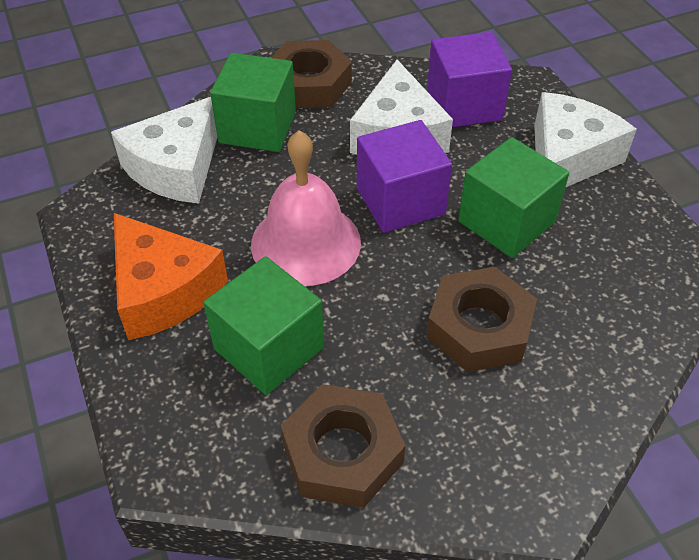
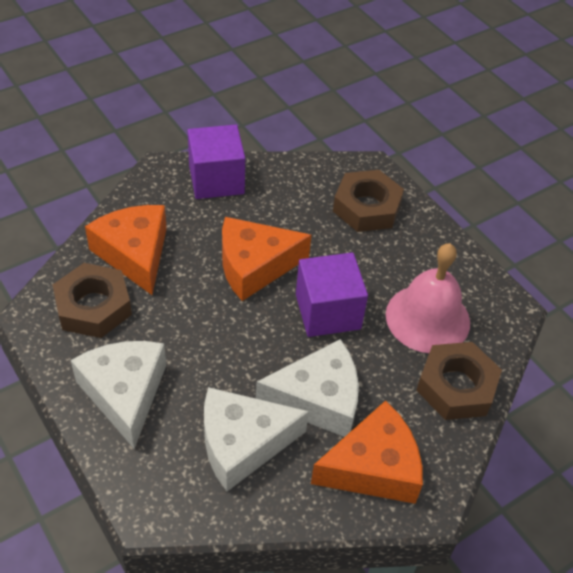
green cube: [204,256,324,395] [210,53,296,152] [458,137,569,258] = 3 -> none = 0
orange cheese: [114,213,228,340] = 1 -> [85,205,167,295] [222,217,311,301] [311,400,423,504] = 3

